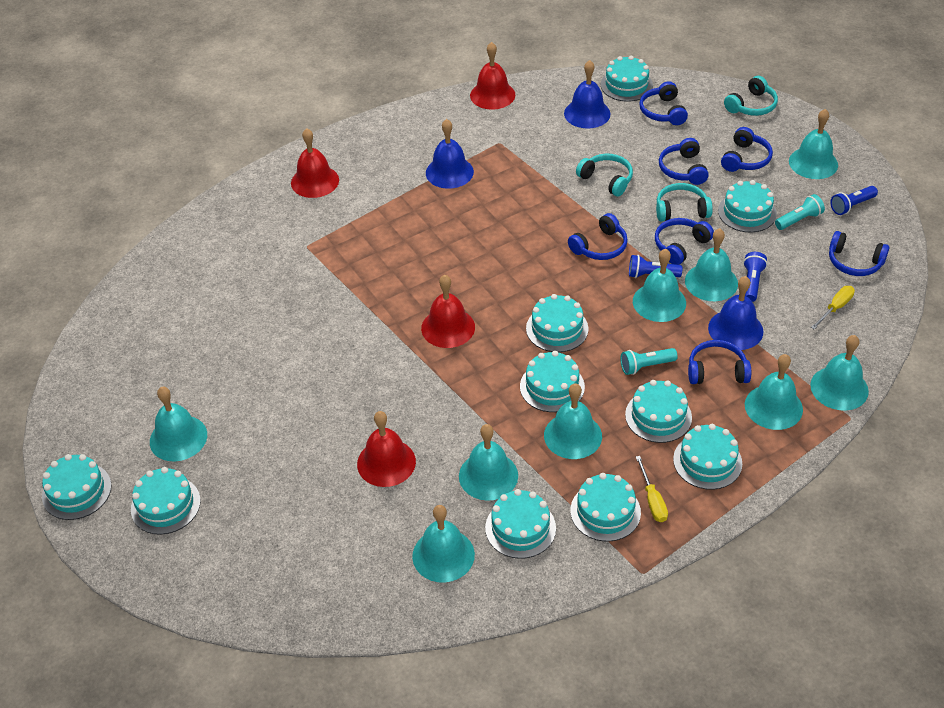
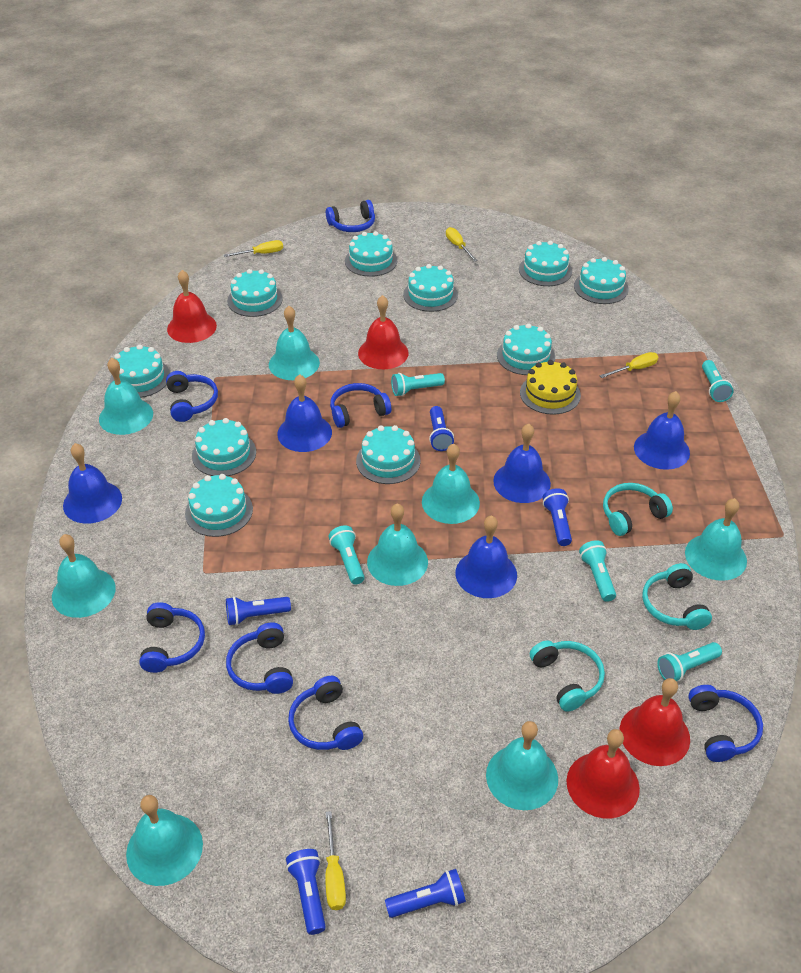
blue bell: [426,119,474,189] [564,60,611,129] [708,276,763,350] = 3 -> [63,443,122,524] [277,374,332,452] [456,515,517,598] [493,423,551,503] [634,391,690,470] = 5
blue flashlight: [629,255,683,278] [743,252,767,302] [830,186,878,215] = 3 -> [226,596,291,625] [286,849,326,935] [385,869,466,918] [429,406,454,451] [543,488,572,546] = 5
turquoise bell: [150,387,207,461] [412,505,475,582] [459,424,518,501] [544,383,602,459] [633,249,686,322] [685,228,738,301] [745,354,803,430] [789,109,838,179] [810,335,869,411] = 9 -> [52,534,116,618] [99,358,153,435] [126,795,203,886] [269,306,320,380] [367,503,428,586] [422,443,480,524] [486,721,558,810] [685,498,747,581] = 8
turquoise flashlight: [620,348,678,375] [775,194,825,230] = 2 -> [328,525,365,585] [391,373,445,396] [579,540,616,602] [657,642,722,682] [702,360,734,402] = 5
yellow cake: none = 0 -> [520,360,581,415] = 1
yellow screwdriver: [636,456,668,522] [811,286,855,330] = 2 -> [224,240,283,257] [325,811,346,910] [446,227,478,262] [599,352,658,378] = 4

